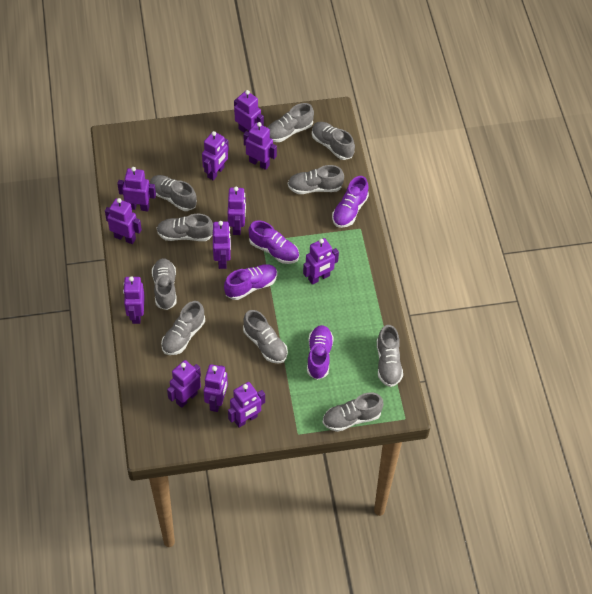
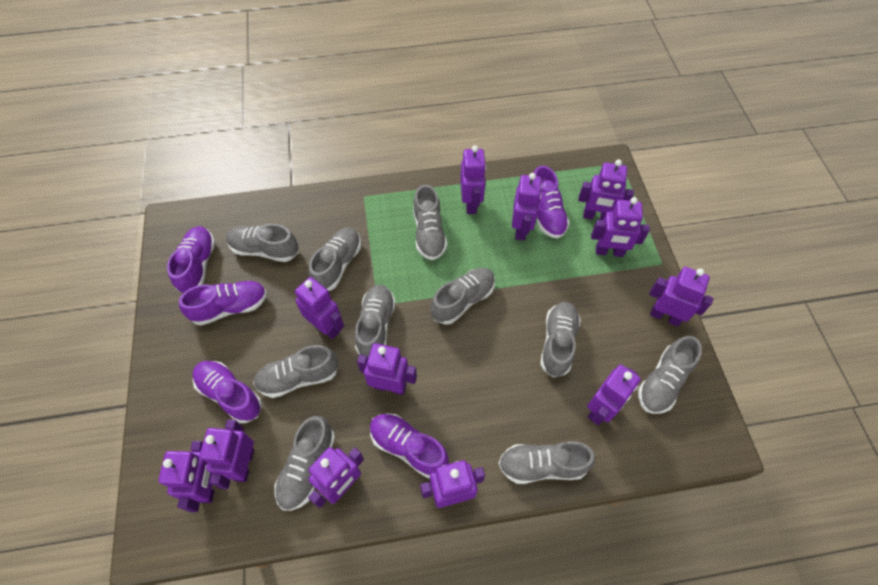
purple shoe: [224,264,277,300] [249,221,299,264] [307,325,334,380] [332,176,369,228] = 4 -> [167,226,215,293] [179,281,267,326] [193,361,262,423] [370,413,449,478] [533,166,570,239] = 5

